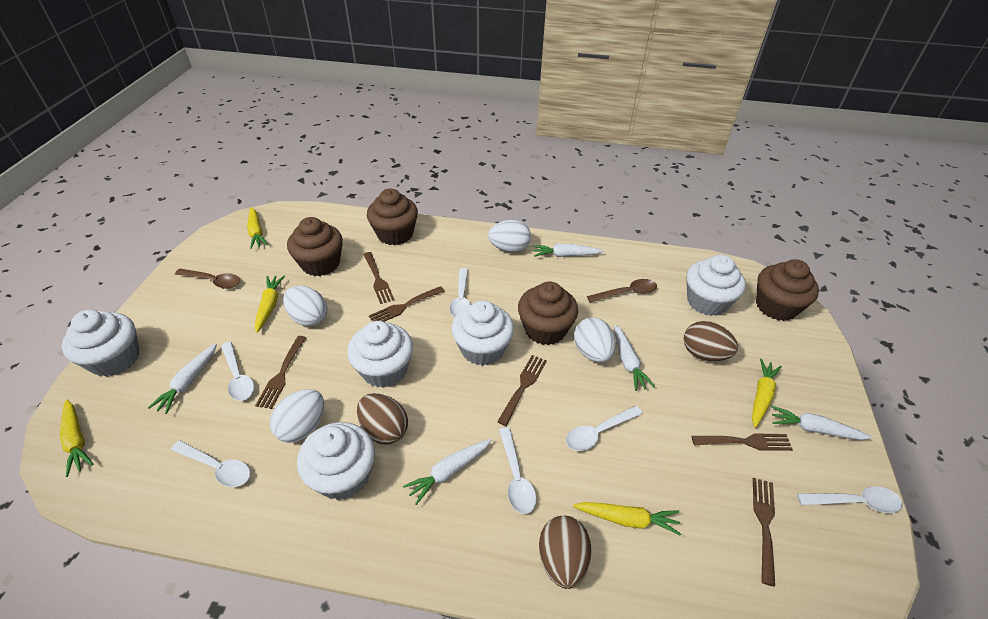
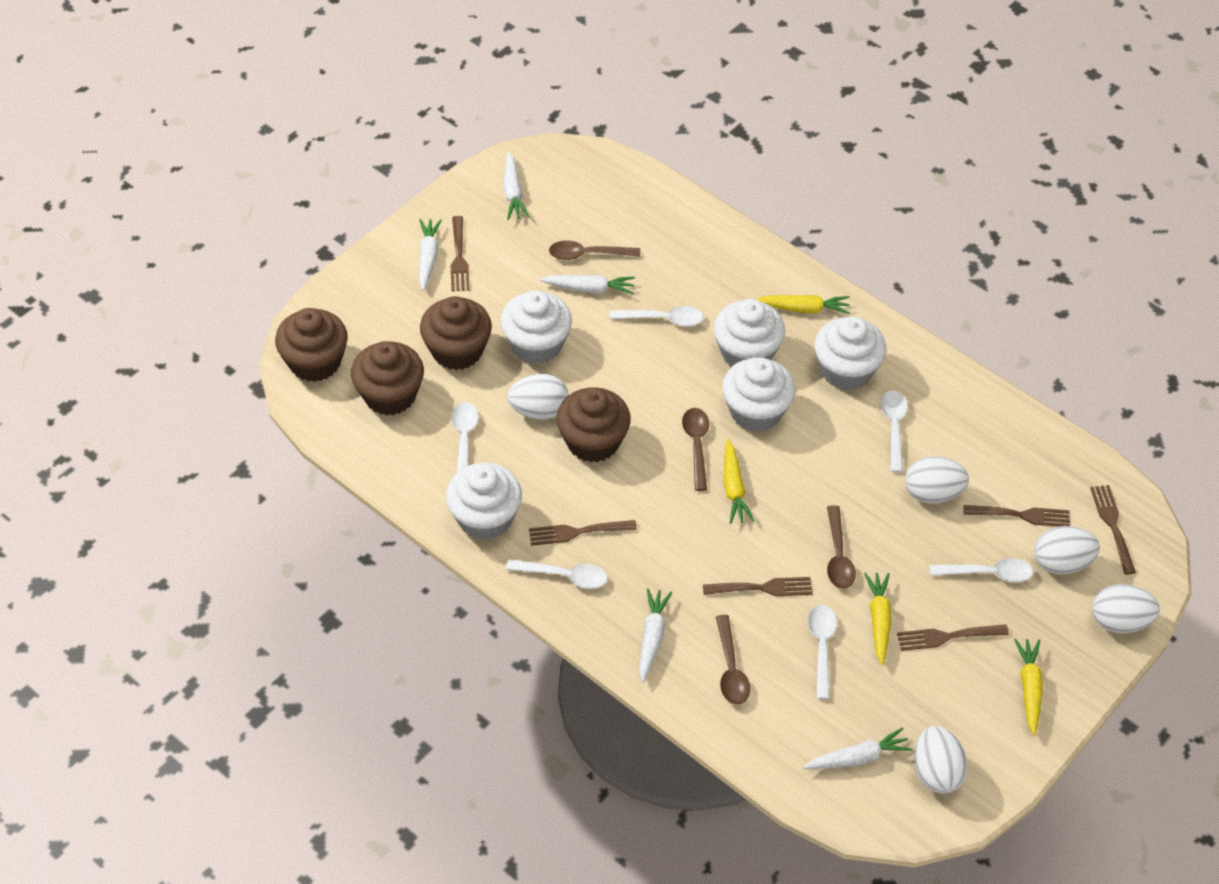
brown egg: [357,393,408,445] [539,516,592,589] [684,321,738,361] = 3 -> none = 0
brown spoon: [175,269,240,289] [587,279,657,303] = 2 -> [549,240,641,260] [682,408,709,491] [716,615,750,705] [827,505,856,589] = 4
white egg: [270,389,324,443] [283,286,328,326] [488,220,531,252] [574,317,616,363] = 4 -> [507,374,569,420] [905,456,969,503] [914,726,968,794] [1035,526,1100,574] [1092,584,1160,633] = 5
yellow carrot: [60,400,93,477] [247,207,268,249] [255,276,285,333] [573,502,681,536] [752,359,782,428] = 5 -> [724,439,754,524] [756,295,850,314] [864,572,892,665] [1014,638,1043,736] = 4

